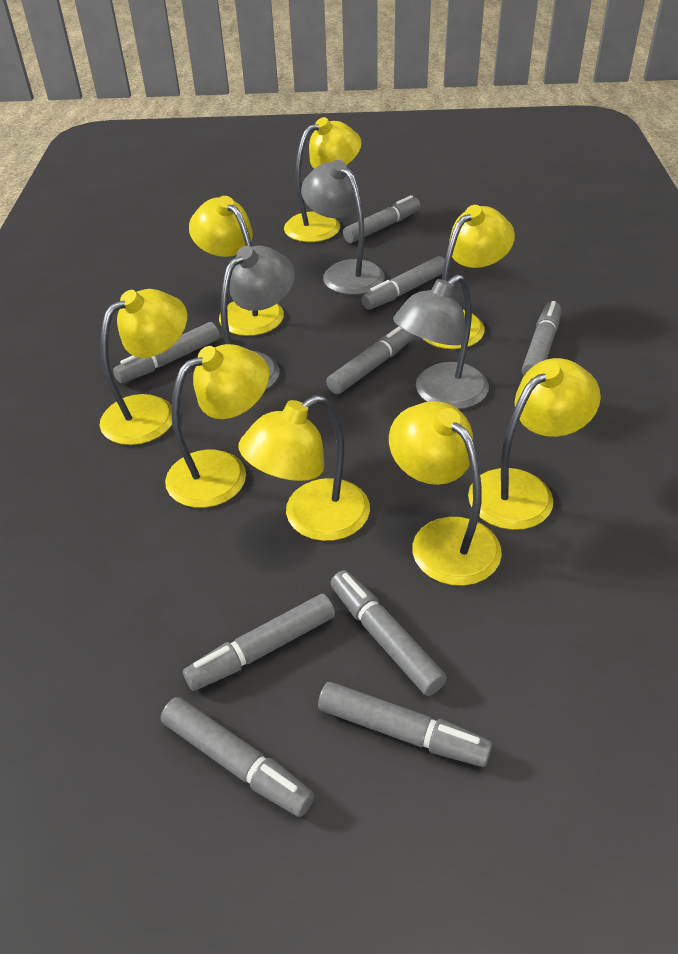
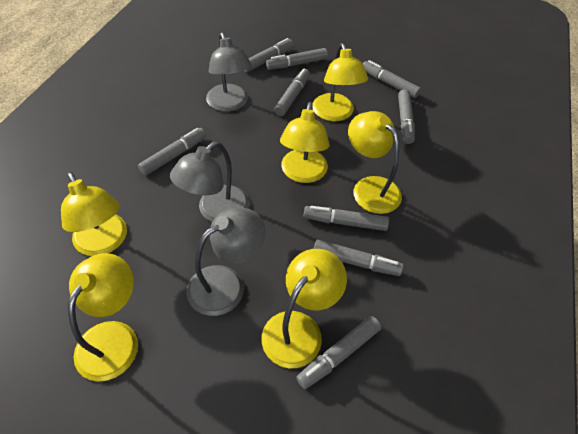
yellow lamp: [99,289,187,445] [165,344,269,508] [189,196,284,336] [238,395,370,541] [284,117,362,242] [389,401,502,586] [422,205,515,349] [468,358,601,530] = 8 -> [61,172,127,256] [68,253,138,381] [262,249,347,368] [280,102,330,183] [312,43,368,121] [348,111,402,214] = 6

